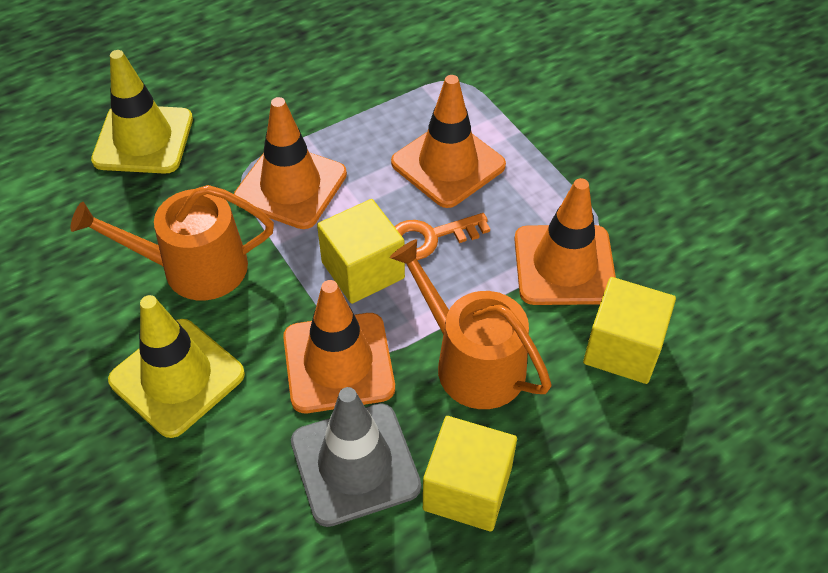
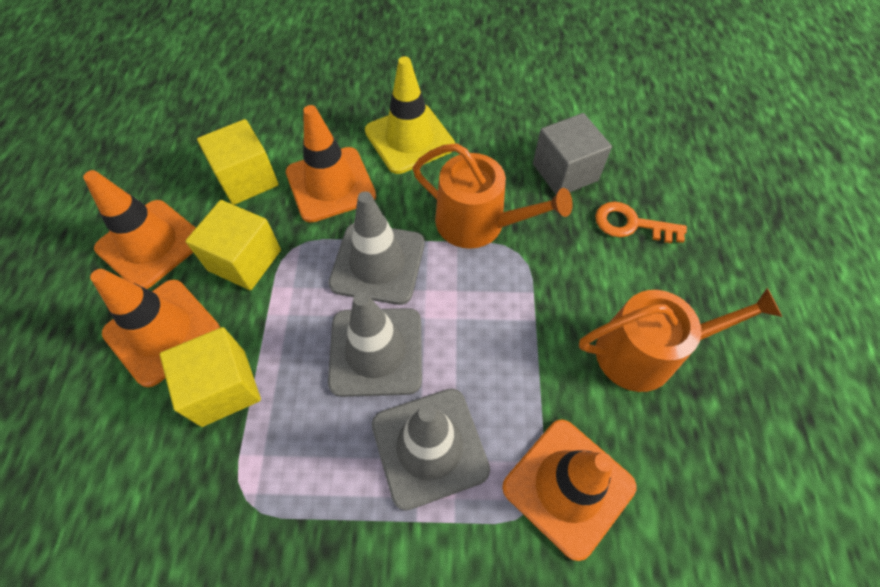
grey cube: none = 0 -> [533,113,612,195] = 1
grey traffic cone: [291,387,421,527] = 1 -> [328,191,425,305] [328,292,422,397] [372,389,490,510] = 3
yellow traffic cone: [91,50,193,174] [108,295,245,438] = 2 -> [365,56,455,174] = 1

